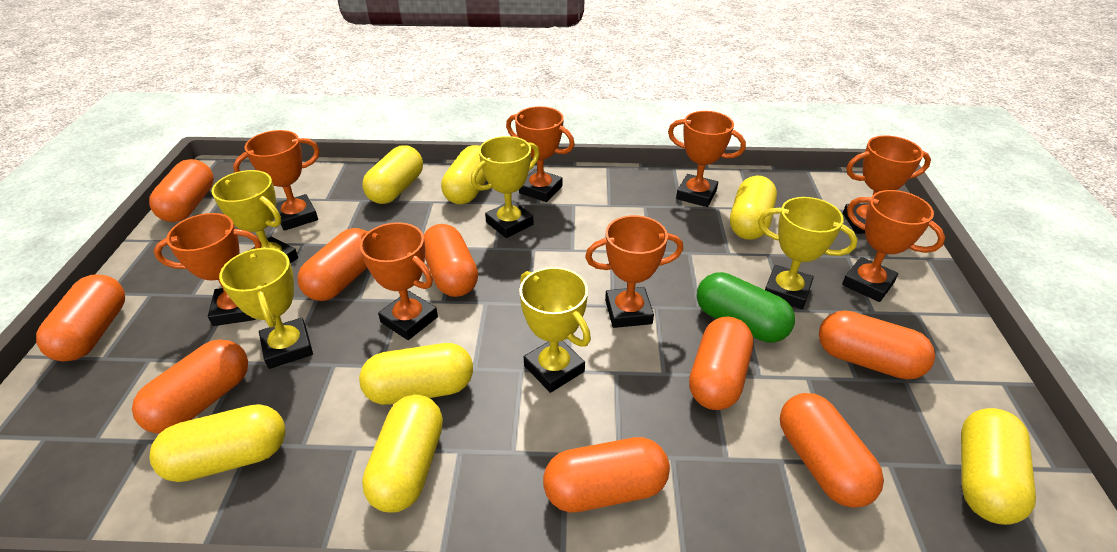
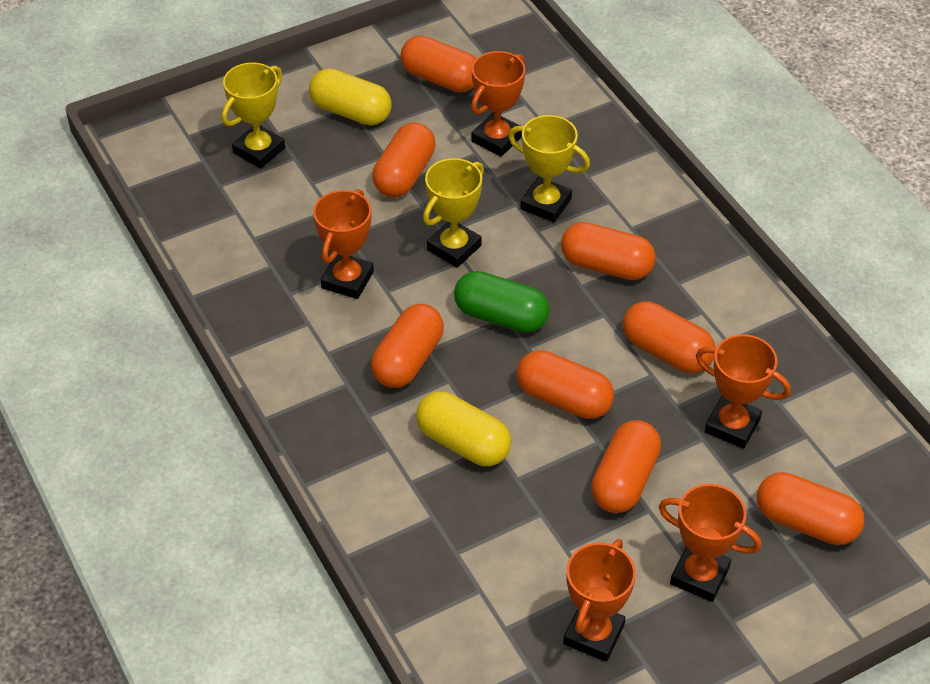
orange capsule: [36,274,125,361] [132,339,248,433] [149,159,214,222] [297,228,367,301] [423,224,478,297] [543,437,670,513] [689,317,753,410] [780,393,884,508] [819,311,935,380] = 9 -> [371,304,444,388] [372,122,435,197] [400,35,476,93] [517,350,614,419] [561,222,656,280] [591,420,661,513] [623,301,715,373] [757,472,865,545] = 8
orange trophy: [154,213,262,326] [233,130,320,231] [360,222,438,340] [506,106,575,202] [585,215,683,328] [668,111,746,207] [842,190,945,302] [843,135,931,234] = 8 -> [313,189,374,299] [471,51,525,157] [563,539,636,662] [659,484,762,602] [696,334,791,449] = 5
yellow capsule: [149,404,286,482] [359,343,473,405] [362,145,423,204] [362,395,443,513] [441,145,487,205] [730,176,777,240] [961,408,1036,525] = 7 -> [309,68,392,125] [416,392,511,466] = 2
yellow trophy: [211,170,298,264] [219,248,313,369] [471,136,540,238] [519,267,591,393] [758,197,858,309] = 5 -> [222,62,285,168] [423,158,484,268] [508,115,590,222] = 3

